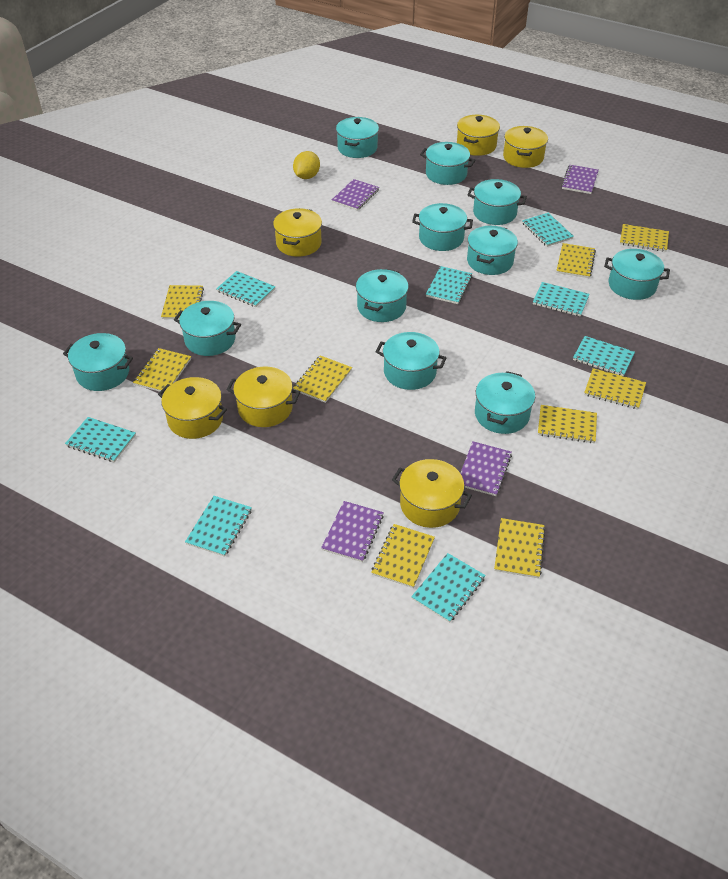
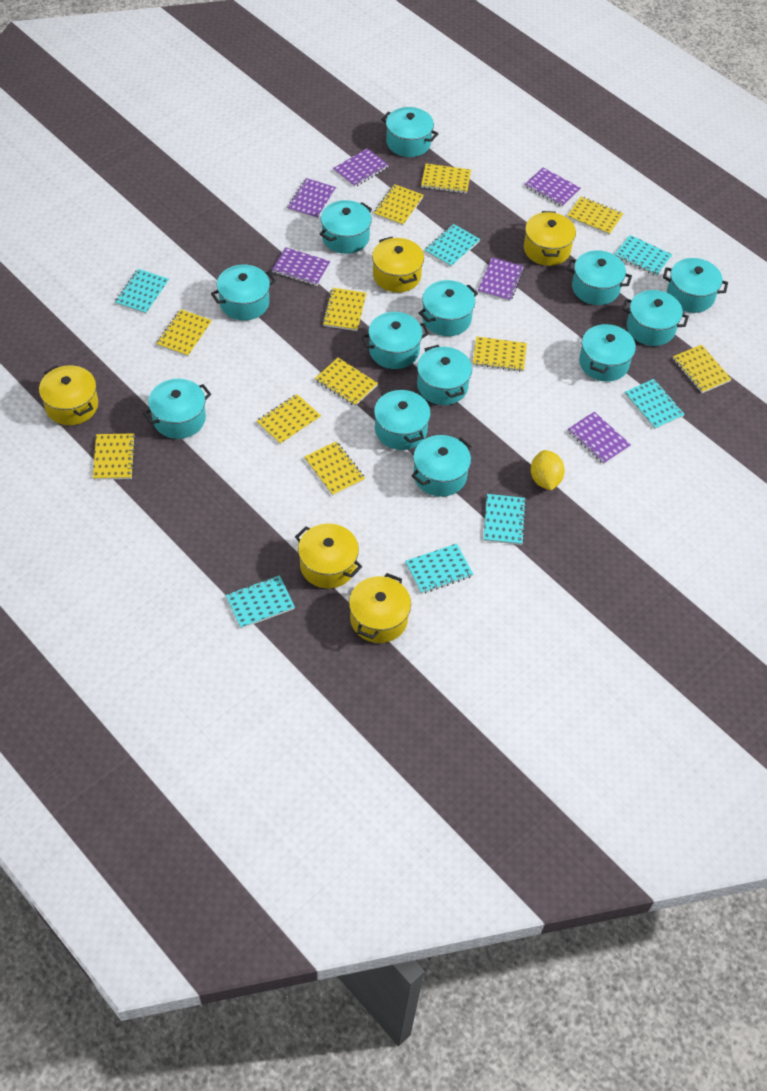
purple notebook: [321,501,384,562] [332,179,379,211] [460,441,512,496] [561,165,598,194] = 4 -> [272,247,330,286] [287,178,336,219] [333,148,389,187] [478,257,524,301] [525,168,581,207] [568,412,631,464] = 6
turquoise notebook: [65,417,136,462] [185,496,252,557] [216,271,275,307] [411,553,486,623] [426,266,472,304] [522,213,574,247] [533,282,589,317] [573,336,635,376] = 8 -> [115,269,169,314] [226,575,295,629] [405,543,473,594] [425,224,480,267] [484,494,526,545] [614,235,672,276] [625,379,685,429] = 7
turquoise pot: [63,333,133,391] [174,301,241,356] [336,117,379,158] [356,269,409,322] [376,332,447,390] [412,203,473,251] [420,142,475,185] [467,226,518,275] [468,179,527,225] [475,371,535,434] [604,249,670,300] = 11 -> [143,379,211,439] [211,265,276,320] [320,200,372,254] [361,312,429,369] [374,388,431,450] [381,107,438,157] [411,435,472,497] [417,345,472,405] [419,280,478,336] [567,250,632,305] [579,323,636,382] [622,290,689,346] [663,258,728,313] = 13
yellow notebook: [133,348,191,392] [161,285,204,319] [293,355,352,403] [371,524,435,588] [494,518,546,578] [538,405,597,443] [556,243,596,278] [584,368,646,409] [620,224,669,252] = 9 -> [93,433,136,480] [156,309,212,357] [257,394,321,445] [304,441,365,496] [315,358,378,406] [322,288,366,331] [374,184,424,226] [421,163,471,194] [473,337,527,372] [567,196,624,235] [673,345,731,393] = 11
yellow pot: [158,377,227,439] [227,367,300,427] [273,208,322,257] [392,459,472,528] [457,115,500,156] [503,126,548,168] = 6 -> [39,365,98,425] [295,524,362,588] [349,573,411,643] [372,237,424,293] [524,211,576,266] = 5

